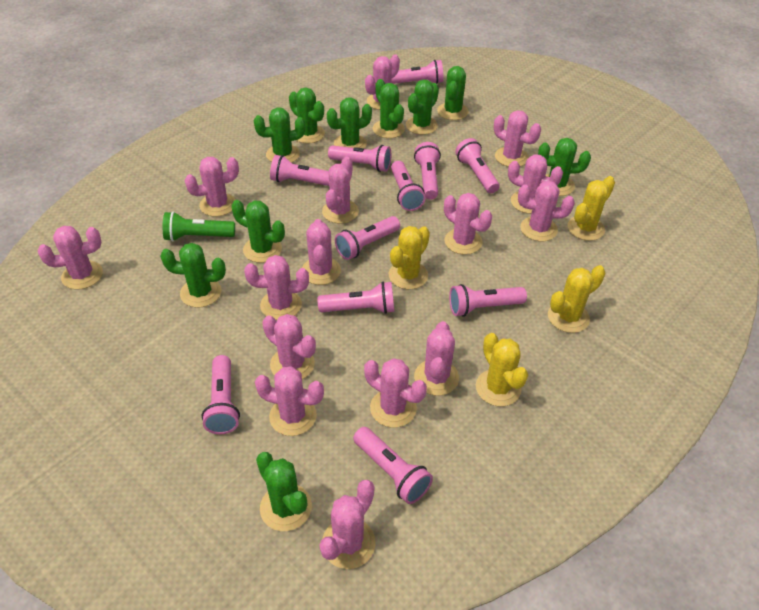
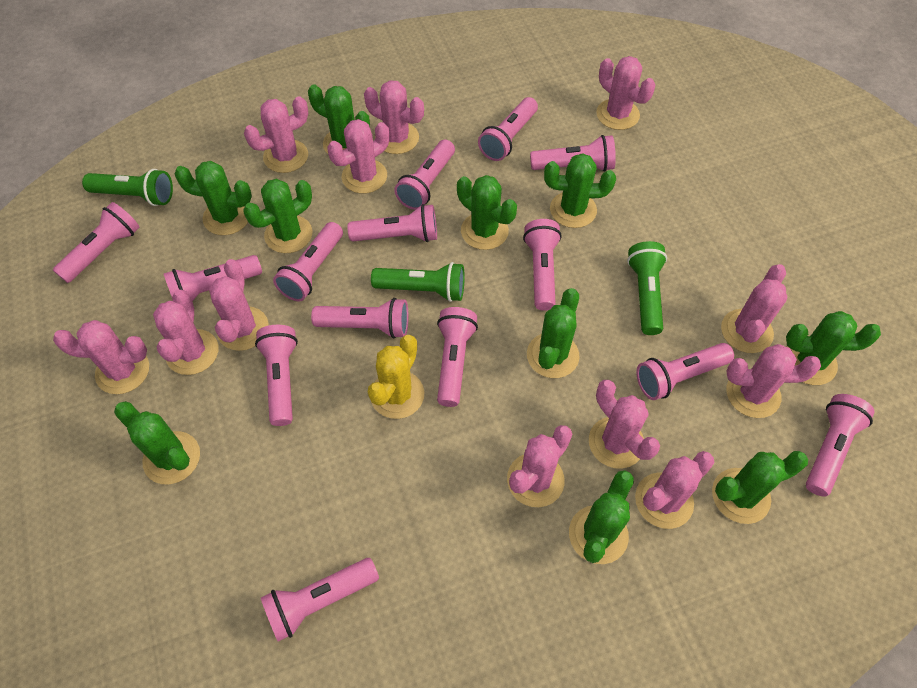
green flashlight: [163,211,235,241] = 1 -> [82,169,173,206] [371,262,465,302] [627,241,667,335] = 3
pink cactus: [38,226,103,290] [185,157,239,217] [244,255,309,320] [255,366,324,436] [262,314,316,379] [302,219,341,285] [320,480,376,569] [322,157,359,224] [364,358,427,428] [365,54,400,110] [414,321,459,396] [444,193,492,255] [494,110,541,167] [508,154,563,214] [518,181,574,241] = 15 -> [53,320,149,394] [153,290,218,375] [209,259,269,351] [244,96,308,173] [327,119,389,194] [364,80,424,154] [507,425,572,507] [589,380,660,469] [596,56,655,130] [635,451,714,529] [721,264,787,353] [726,344,821,418] = 12
pink flashlight: [202,355,240,434] [270,155,329,186] [318,281,394,314] [328,145,391,172] [335,216,400,260] [353,427,433,504] [391,60,443,84] [391,161,426,211] [414,142,441,199] [449,284,527,317] [455,138,500,193] = 11 -> [53,202,140,283] [164,255,262,301] [255,325,298,426] [261,558,379,642] [273,222,343,301] [311,298,409,339] [347,204,437,242] [394,139,455,210] [437,307,478,407] [478,97,538,161] [523,219,562,311] [530,135,616,171] [636,343,734,400] [806,394,875,497] = 14
yellow cactus: [389,226,430,289] [476,333,528,406] [548,265,606,333] [567,176,615,241] = 4 -> [368,335,424,419] = 1

